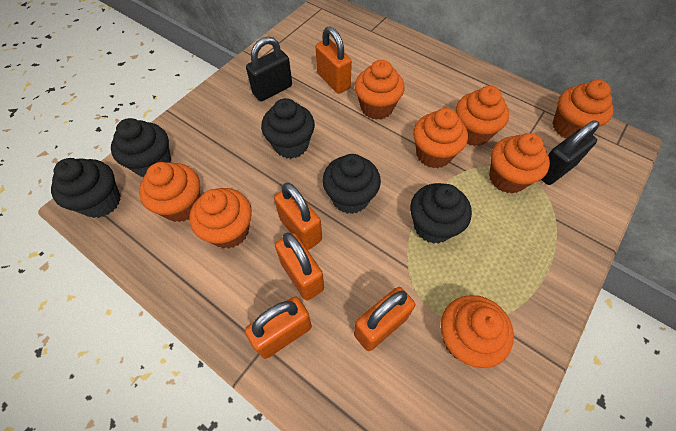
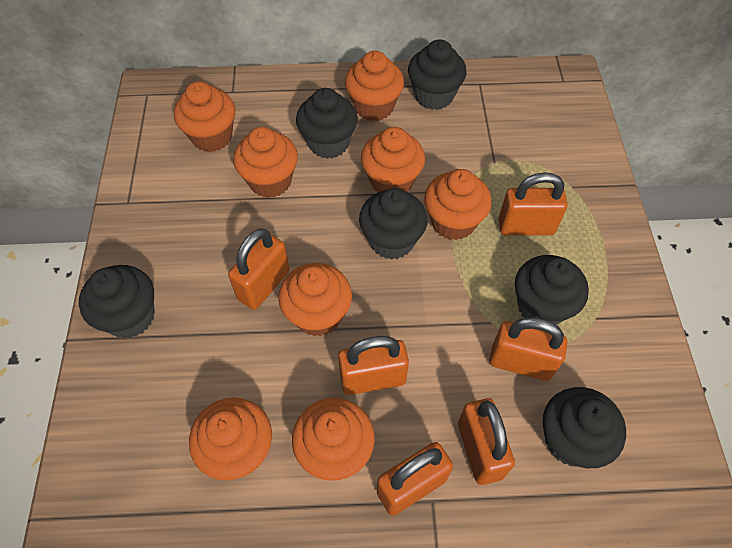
black cupcake: [51,158,121,218] [111,118,171,177] [261,98,315,159] [323,154,381,214] [410,183,472,244] = 5 -> [79,265,155,338] [296,88,358,159] [359,188,427,260] [408,39,466,110] [515,255,589,325] [543,387,626,468] = 6
black padlock: [246,36,292,101] [541,121,600,185] = 2 -> none = 0
orange padlock: [245,297,312,359] [274,182,322,250] [275,233,324,301] [316,26,352,94] [354,287,415,351] = 5 -> [228,228,290,310] [338,336,409,395] [377,442,453,516] [458,398,515,485] [489,318,567,381] [498,172,568,235] = 6

